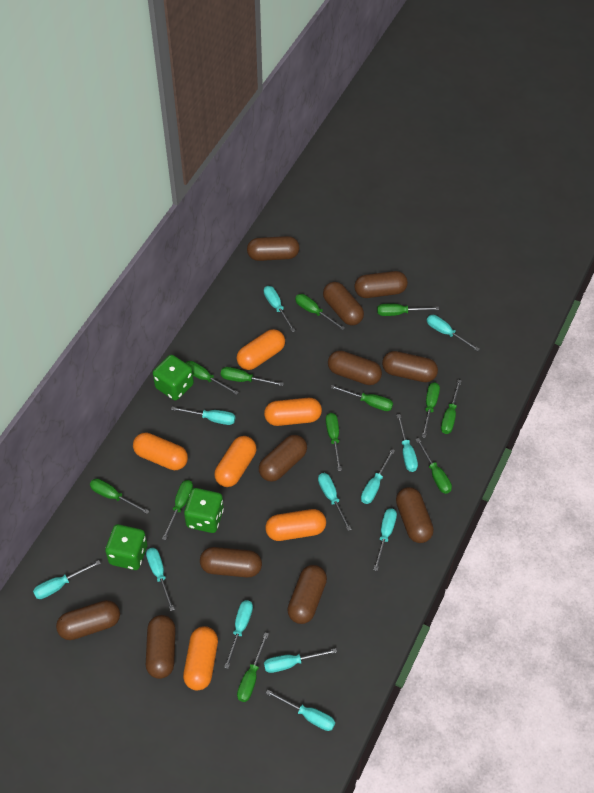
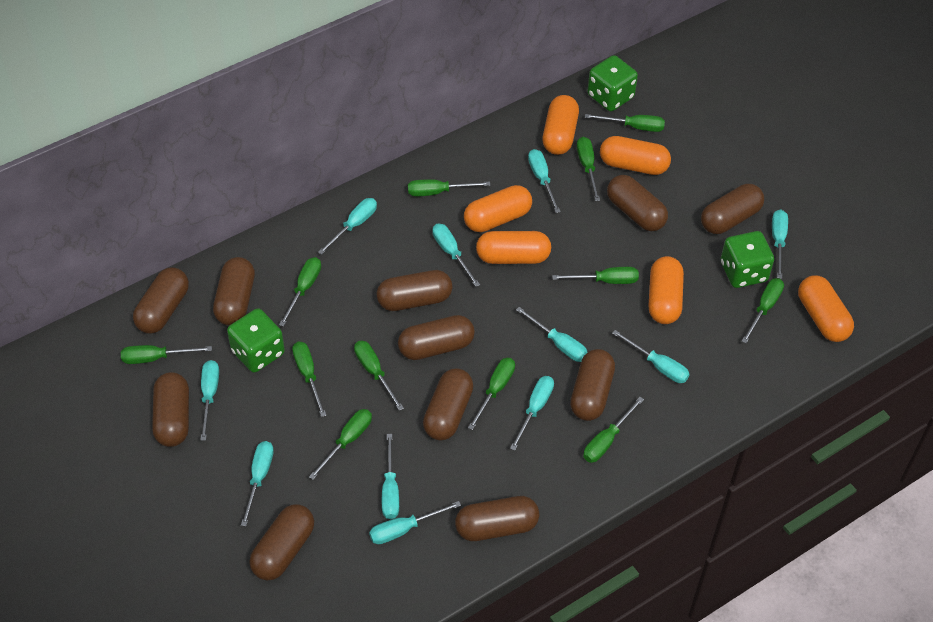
turquoise screwdriver: [33,560,100,599] [146,548,175,611] [171,407,235,425] [224,600,253,669] [264,286,296,332] [264,648,337,673] [266,690,335,731] [318,473,352,531] [361,449,395,504] [374,508,397,571] [397,414,418,472] [427,315,480,351] = 12 -> [200,360,219,441] [241,441,274,527] [318,198,377,255] [369,501,461,544] [382,434,399,519] [432,224,480,287] [510,376,554,451] [516,307,588,362] [528,149,561,213] [612,330,690,383] [772,210,788,279] = 11

